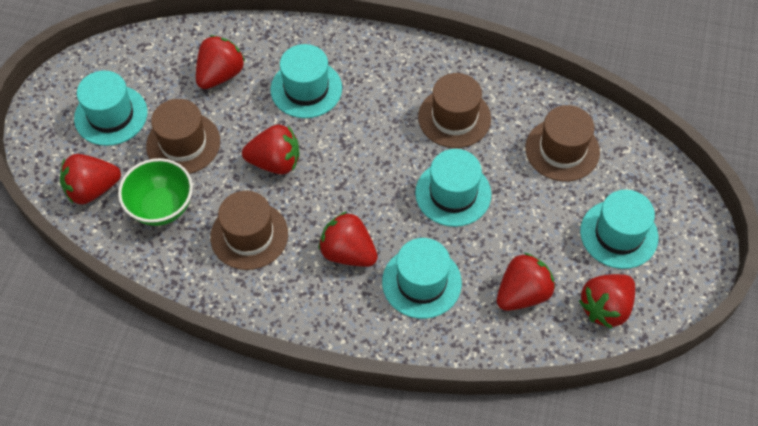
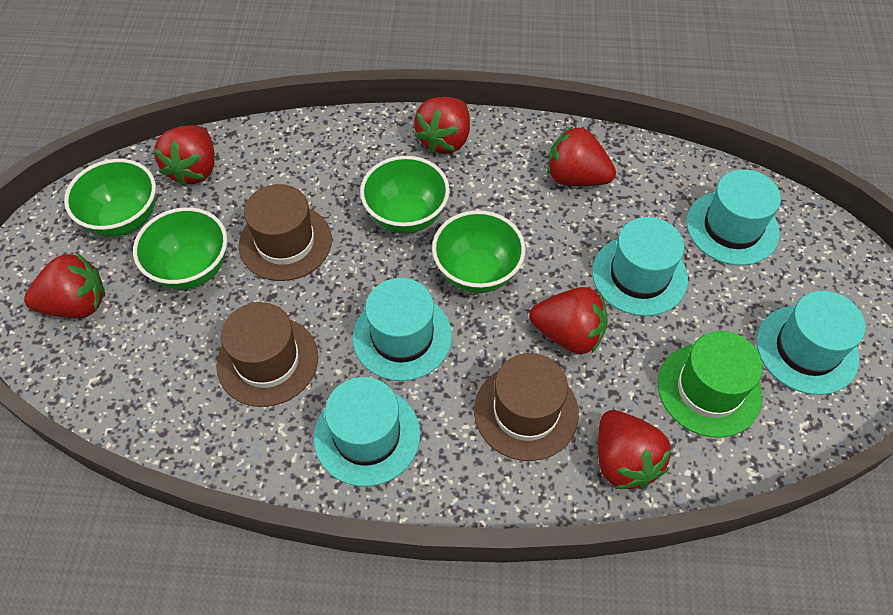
brown hat: [146,99,220,174] [210,191,288,270] [418,73,491,148] [525,105,600,182] = 4 -> [216,302,318,407] [239,184,332,281] [474,353,579,461] = 3
green bowl: [118,158,193,226] = 1 -> [64,159,156,237] [133,207,227,290] [360,156,450,233] [432,210,525,293] = 4
green hat: none = 0 -> [658,331,763,438] = 1

